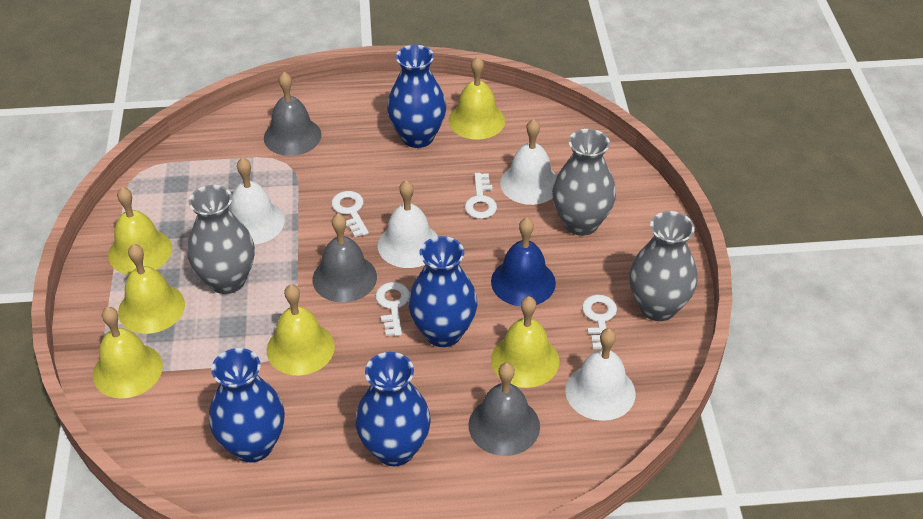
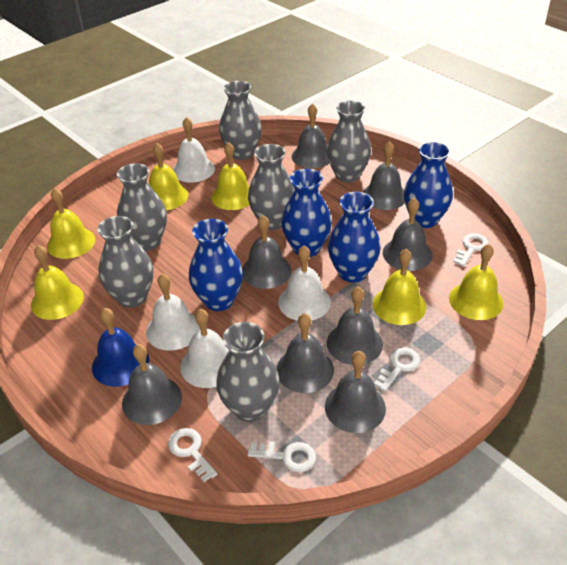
grey bell: [264,72,322,156] [313,214,377,303] [468,363,540,456] = 3 -> [122,344,182,425] [242,215,291,289] [276,313,334,393] [291,103,329,168] [325,351,386,433] [327,287,383,365] [363,141,405,210] [383,198,433,271] = 8
grey vase: [187,185,255,294] [552,129,616,236] [629,211,698,321] = 3 -> [97,216,154,308] [117,163,167,251] [216,322,280,422] [219,81,262,160] [248,144,295,230] [326,100,371,183] = 6

